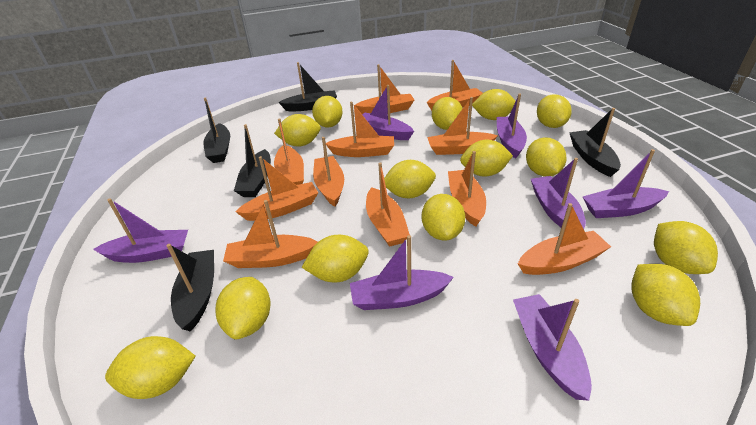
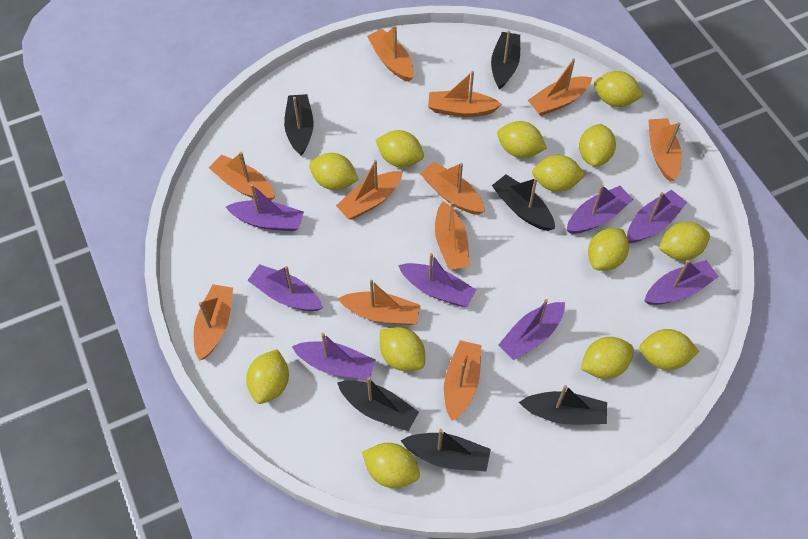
black boat: [166,244,214,332] [203,97,230,163] [234,124,271,197] [278,62,337,111] [569,108,621,177] = 5 -> [284,94,314,156] [337,377,419,431] [400,429,491,471] [491,30,520,90] [492,174,555,231] [519,385,607,425] = 6
purple boat: [93,198,188,263] [350,235,454,310] [362,85,414,140] [497,93,527,158] [513,294,592,400] [531,158,586,229] [582,149,669,218] = 7 -> [226,184,304,231] [247,264,323,311] [292,333,376,380] [398,253,476,307] [498,299,565,360] [567,185,633,234] [627,190,687,243] [644,260,719,305] = 8
yellow lemon: [105,336,195,399] [216,277,271,339] [274,114,321,147] [302,235,369,282] [312,96,343,128] [384,160,436,198] [422,194,465,240] [432,97,462,130] [460,140,513,177] [472,89,516,120] [526,137,567,177] [537,94,572,128] [631,264,700,326] [654,221,718,274] = 14 -> [246,349,289,404] [309,153,359,190] [362,443,420,488] [376,130,424,167] [380,327,425,371] [497,121,547,158] [532,155,586,192] [579,124,616,167] [581,337,634,379] [588,228,629,271] [594,71,643,107] [639,329,699,370] [658,222,710,261] = 13

